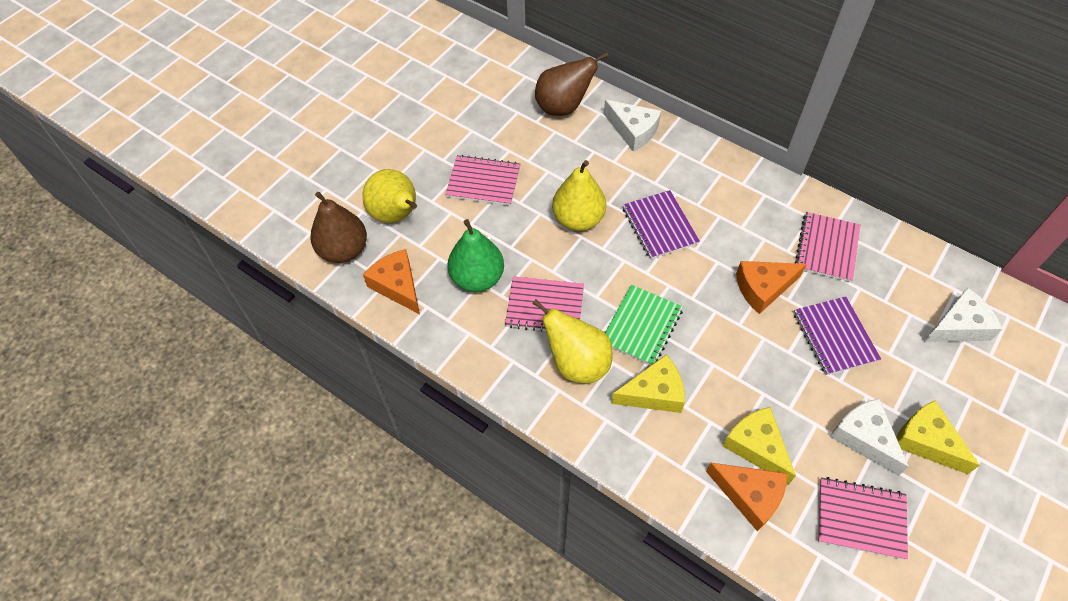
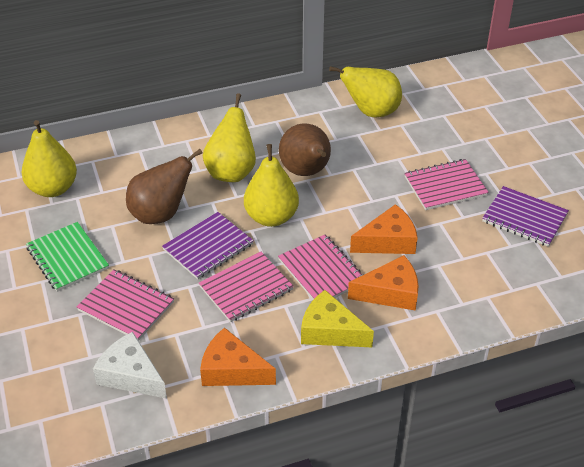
green pear: [448,219,504,292] = 1 -> none = 0
white cheese: [604,100,661,152] [830,398,909,476] [924,287,1002,342] = 3 -> [93,332,167,399] = 1
yellow cheese: [611,354,685,413] [722,407,796,484] [896,400,980,474] = 3 -> [301,290,374,347] = 1
yellow pear: [362,169,417,223] [532,299,613,384] [552,160,606,231] = 3 -> [21,120,77,197] [203,93,256,182] [244,144,299,227] [329,66,402,118] = 4

